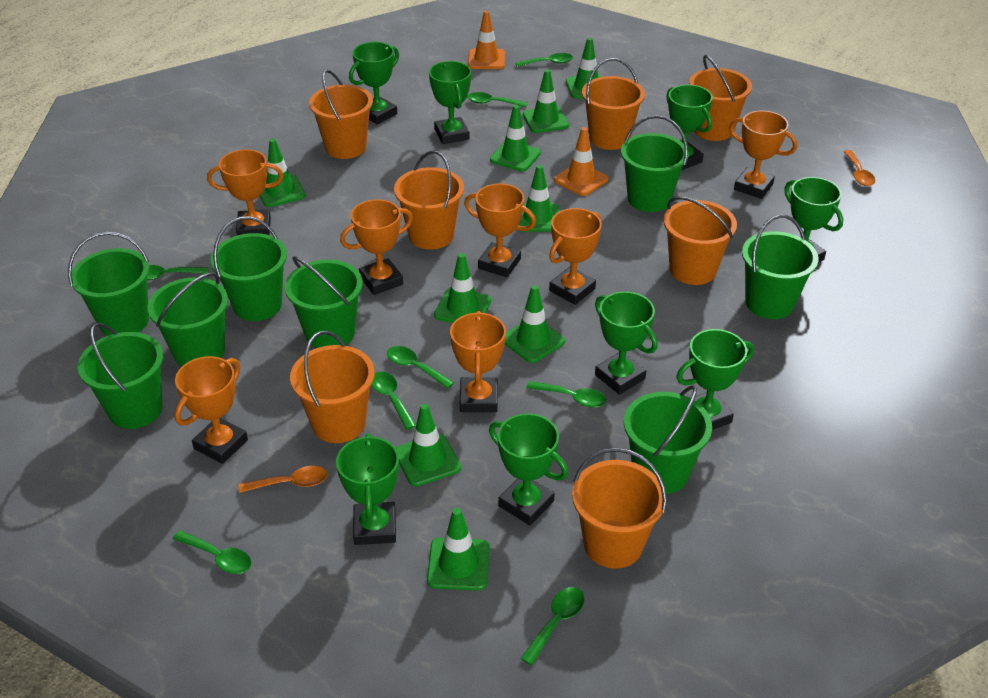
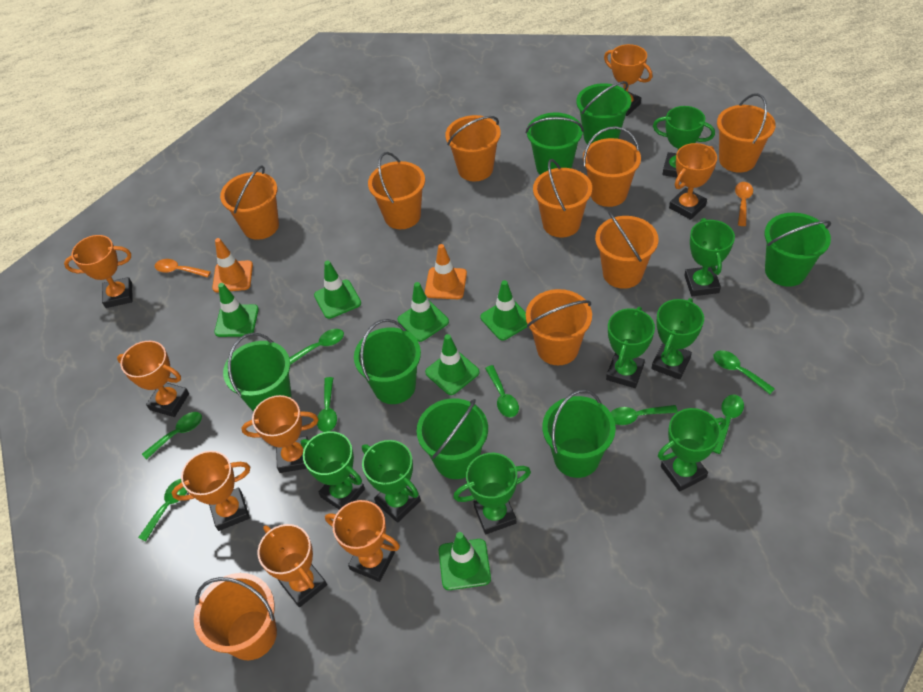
green bucket: [68,232,149,336] [78,323,163,429] [148,272,228,366] [211,216,287,321] [285,256,363,348] [621,115,689,212] [624,385,712,494] [742,215,818,319] = 8 -> [223,333,292,412] [354,319,421,404] [417,399,488,479] [526,112,584,175] [542,389,616,478] [576,81,631,144] [765,213,831,287] = 7
green traffic cone: [260,139,306,207] [396,404,461,486] [427,508,490,590] [434,253,491,323] [490,105,541,172] [505,285,565,363] [518,165,560,232] [523,69,569,133] [566,38,602,99] = 9 -> [214,283,259,337] [314,260,361,319] [398,282,449,342] [425,334,480,395] [439,532,491,590] [480,280,528,341] = 6
orange bucket: [290,331,375,443] [309,70,373,159] [394,150,464,249] [572,447,667,569] [582,58,645,150] [664,196,737,285] [689,55,752,141] = 7 -> [194,573,277,660] [220,165,279,240] [368,152,425,229] [445,115,501,181] [526,289,592,365] [533,159,592,237] [583,126,641,207] [595,211,658,289] [717,93,776,173] = 9
orange trophy: [175,356,248,464] [207,149,284,235] [340,199,413,295] [450,311,506,412] [464,183,536,277] [549,208,602,305] [729,111,797,199] = 7 -> [64,235,132,308] [117,341,189,417] [172,451,250,531] [241,395,319,473] [258,524,327,607] [325,500,400,582] [604,44,652,116] [669,143,717,220] = 8

